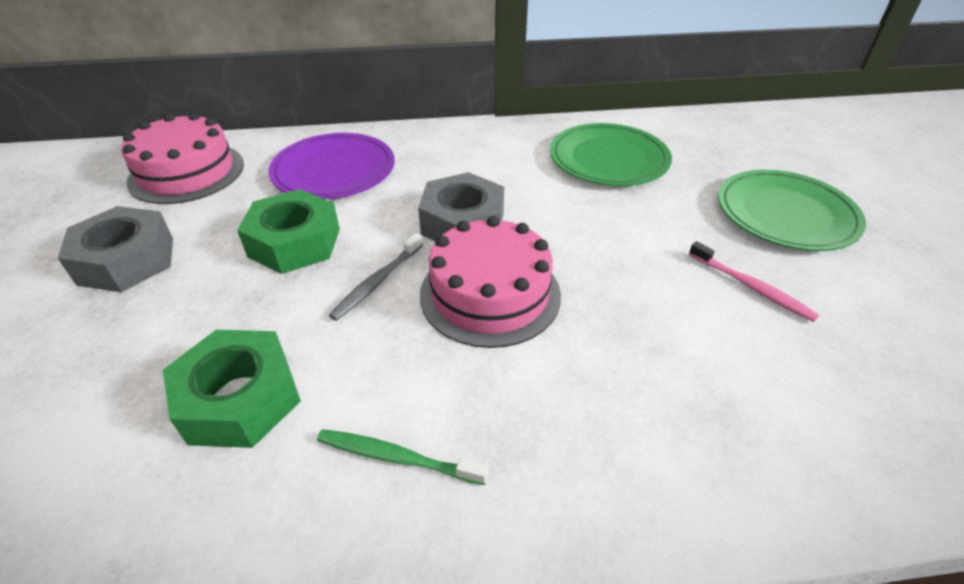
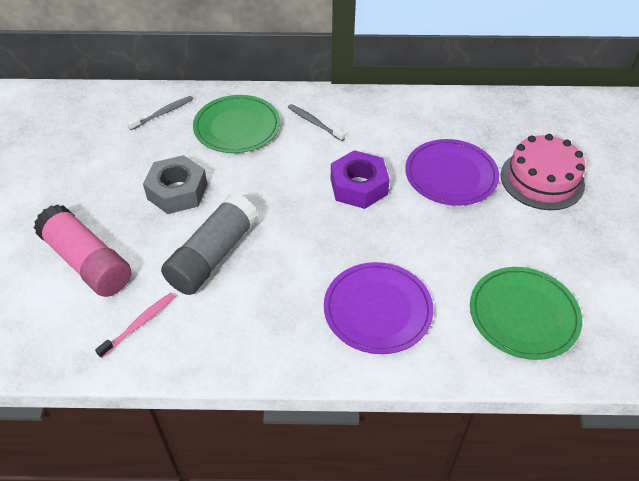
green nut: [163,330,301,448] [237,189,340,274] = 2 -> none = 0
green toothbrush: [317,429,489,485] = 1 -> none = 0
grey glue stick: none = 0 -> [161,193,258,295] = 1
grey nut: [58,206,173,292] [418,172,504,242] = 2 -> [143,155,207,214] = 1
grey toothbrush: [329,233,423,321] = 1 -> [127,96,193,130] [288,104,345,141] = 2
pink cake: [121,112,244,204] [420,216,561,348] = 2 -> [501,134,586,210] = 1
pink glue stick: none = 0 -> [34,204,131,297] = 1
purple nut: none = 0 -> [331,150,390,209] = 1
purple plate: [269,133,395,199] = 1 -> [324,262,434,354] [405,139,499,206] = 2

